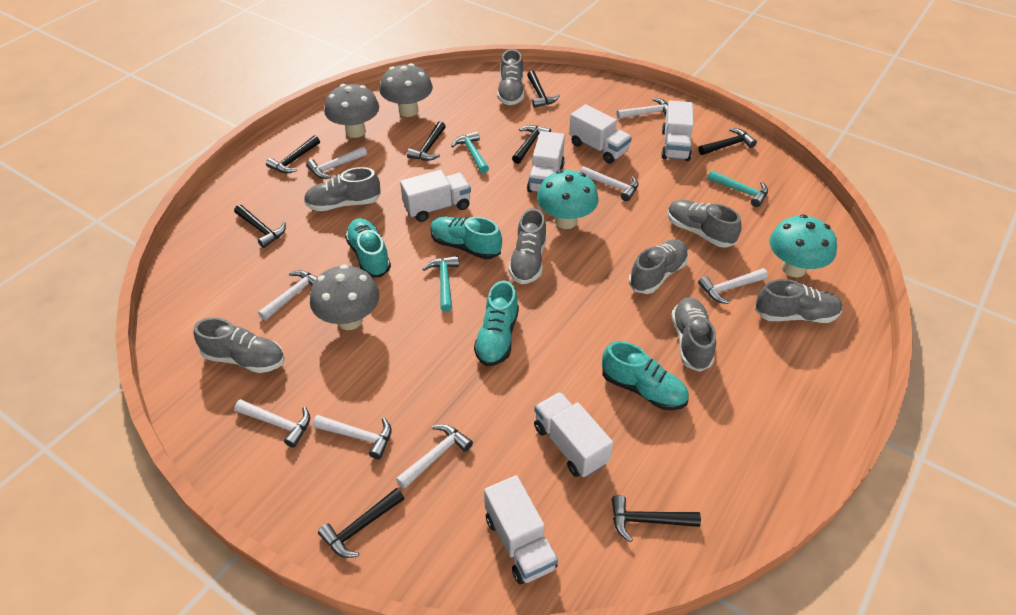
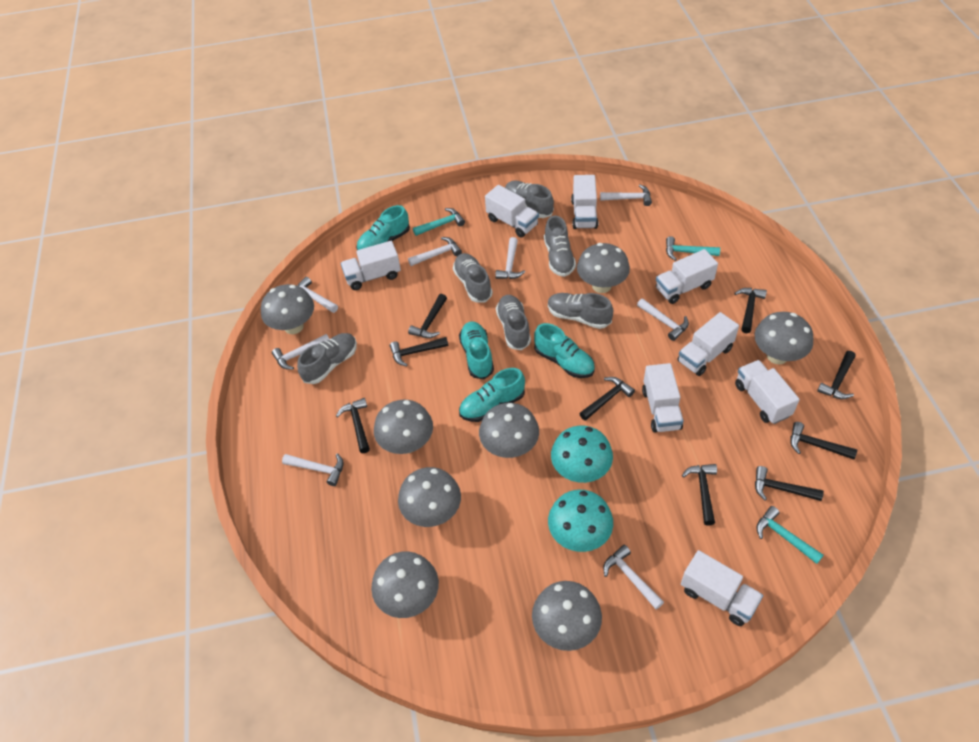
black hammer: [234,205,286,248] [266,135,320,173] [318,488,404,558] [407,121,446,161] [512,125,551,164] [527,71,560,108] [612,495,701,542] [699,128,757,155] = 8 -> [336,398,370,453] [390,337,448,367] [408,294,447,338] [579,377,635,421] [682,464,717,525] [734,288,767,333] [755,466,824,501] [790,422,857,460] [817,351,856,399] = 9
grey mushroom: [310,264,379,330] [324,84,379,138] [380,63,433,117] = 3 -> [261,284,314,334] [371,551,439,618] [374,400,433,454] [398,467,461,527] [479,403,539,458] [532,581,602,651] [577,243,630,293] [755,312,813,365] = 8
grey shoe: [194,317,285,373] [304,167,381,211] [497,49,524,105] [508,208,547,284] [629,239,689,294] [668,200,742,248] [671,297,716,372] [755,279,843,323] = 8 -> [297,333,357,384] [453,253,493,302] [496,295,531,350] [505,181,554,218] [544,216,576,277] [548,293,613,329] = 6
white truck: [400,170,471,222] [484,475,558,584] [527,131,565,192] [534,392,613,477] [569,104,632,164] [661,101,693,161] = 6 -> [341,241,401,290] [485,185,539,237] [571,175,598,229] [642,363,684,433] [656,249,718,304] [677,312,739,376] [681,550,763,626] [735,360,800,424] = 8

